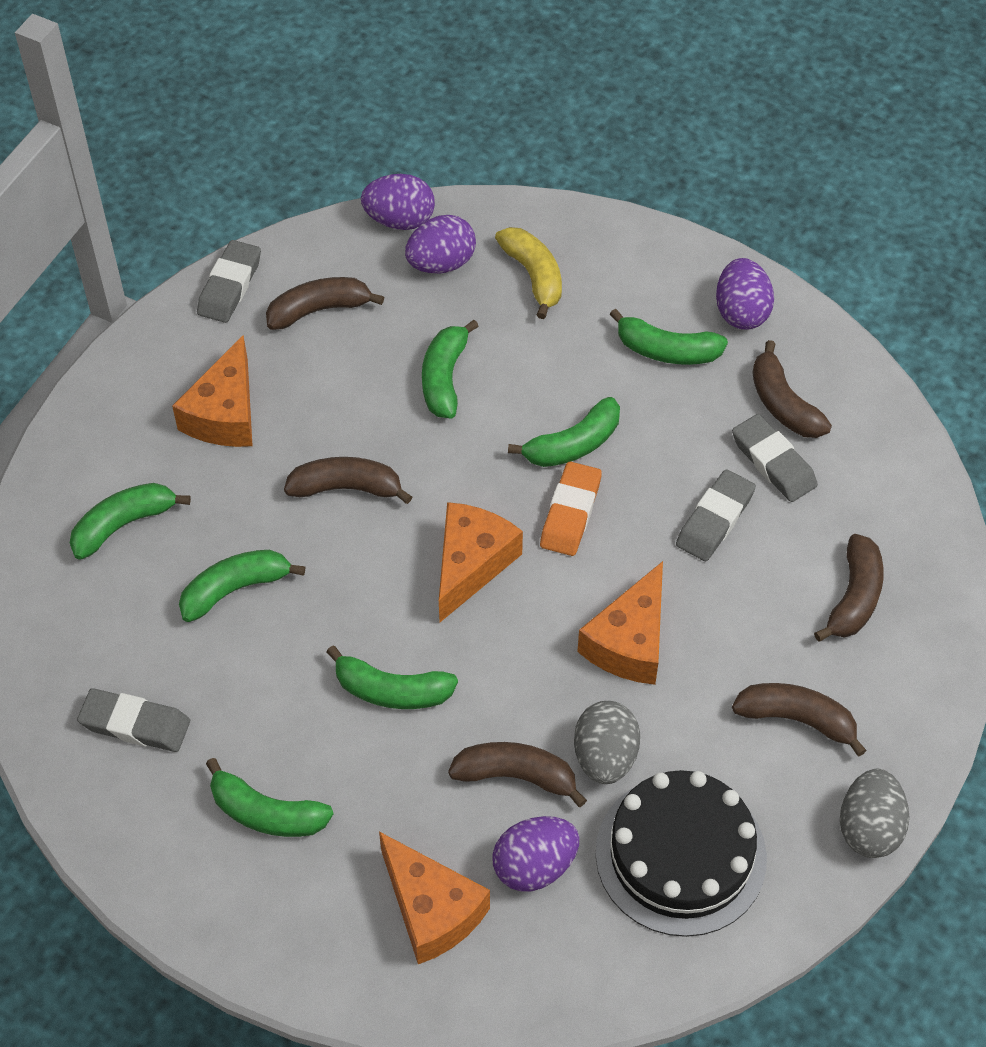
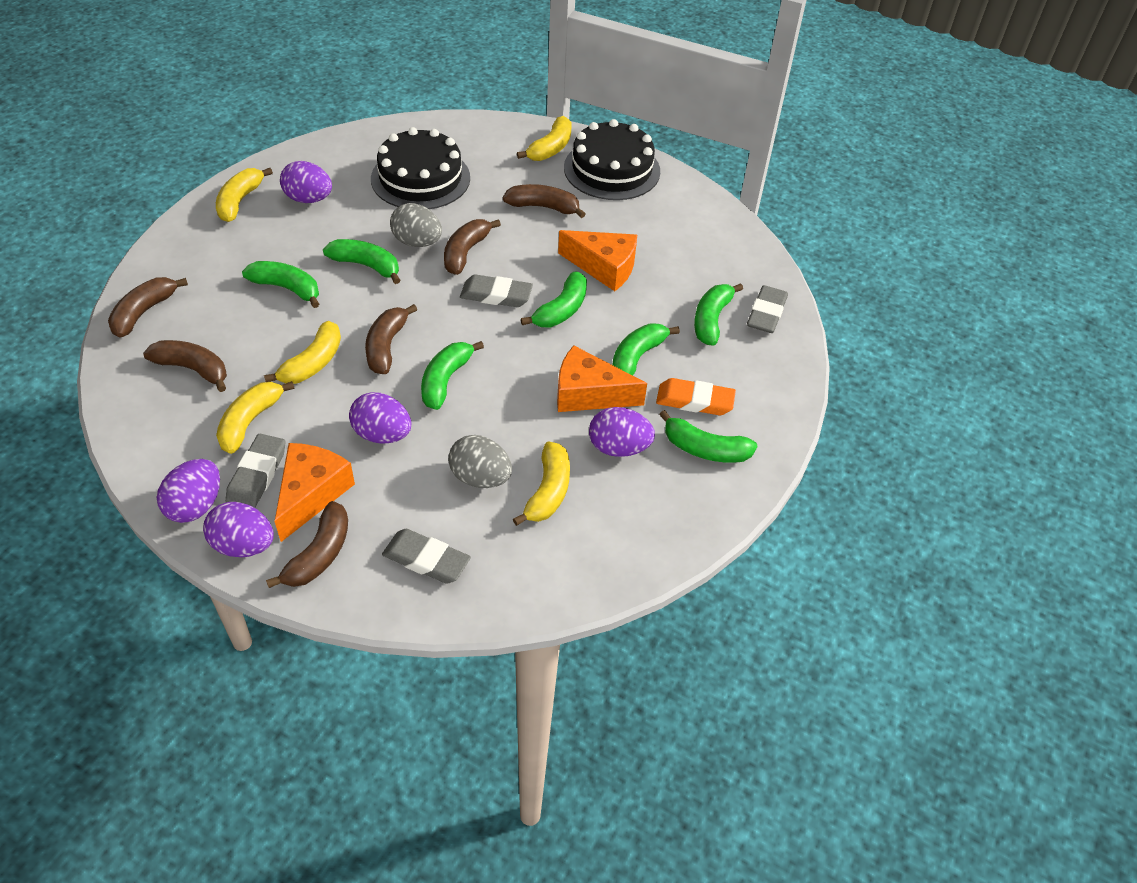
black cake: [595,770,767,937] = 1 -> [371,127,470,209] [564,119,660,200] = 2
orange cheese: [172,335,253,447] [379,832,490,964] [439,502,523,622] [577,561,663,685] = 4 -> [275,443,355,542] [557,345,647,412] [558,230,637,291] = 3
purple egg: [361,174,435,230] [405,215,476,273] [492,816,579,891] [716,258,774,330] = 4 -> [157,459,220,523] [203,502,274,557] [280,161,332,203] [349,392,411,444] [589,407,655,457] = 5
yellow banana: [495,227,562,319] = 1 -> [216,168,273,222] [216,381,295,454] [264,321,341,384] [513,441,570,526] [517,116,572,161] = 5

